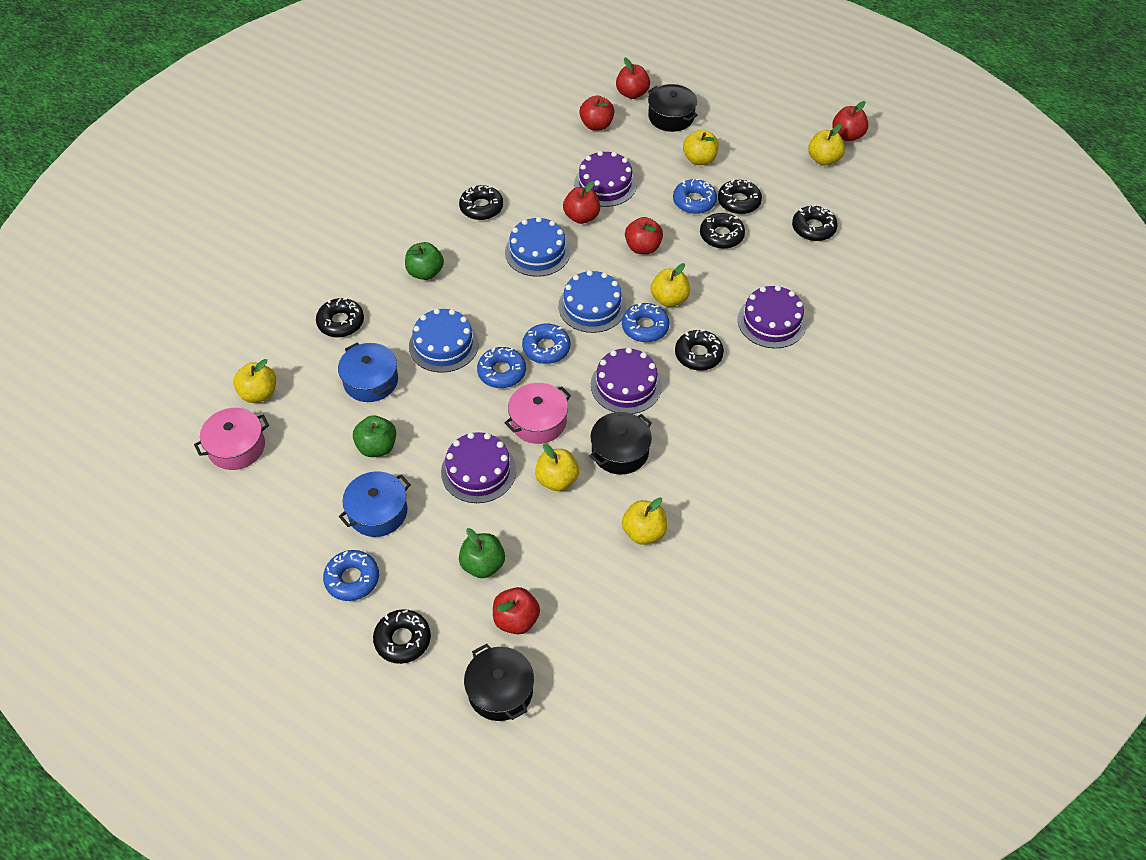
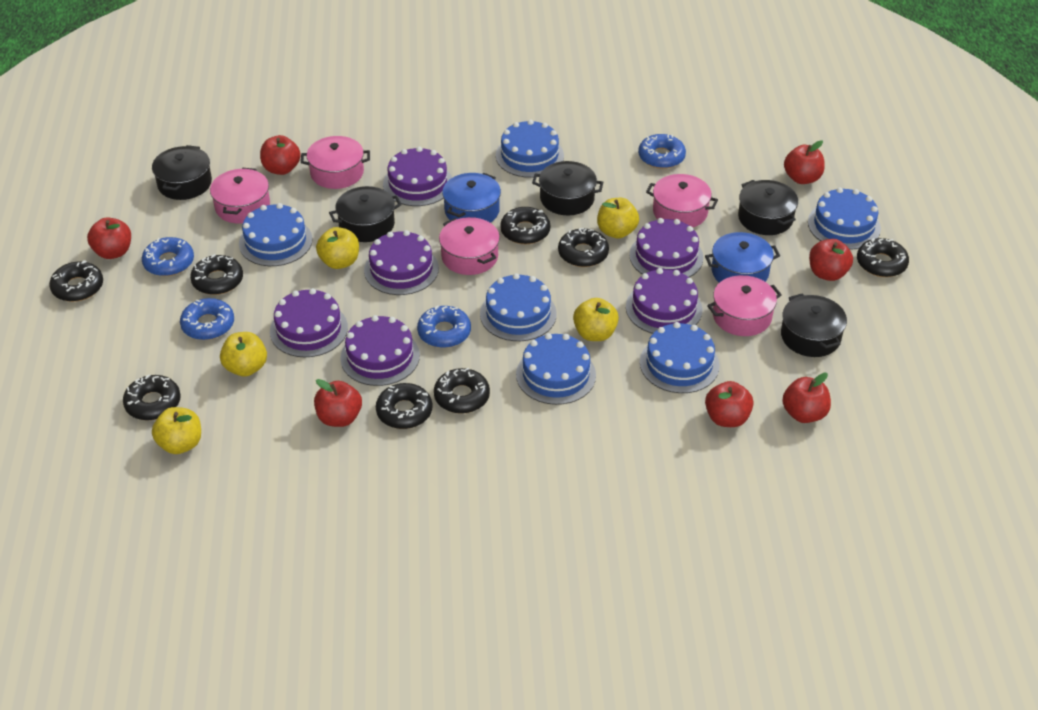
black donut: [316,298,364,337] [373,609,431,664] [459,185,503,220] [675,330,724,371] [700,213,745,249] [718,179,762,214] [792,205,838,241] = 7 -> [49,260,103,302] [123,375,181,420] [190,254,243,295] [376,383,433,429] [434,368,490,414] [500,207,550,244] [558,228,609,267] [857,238,909,277] = 8
black pot: [464,644,534,721] [589,412,652,475] [648,84,698,132] = 3 -> [152,145,212,200] [329,186,402,242] [532,161,603,215] [738,180,798,235] [781,293,847,357] = 5
blue cake: [409,308,479,373] [505,217,571,277] [558,270,626,333] = 3 -> [239,203,312,266] [480,273,557,341] [496,120,564,178] [516,333,596,405] [640,322,719,393] [808,187,881,250] = 6
blue donut: [323,550,379,601] [477,347,526,388] [522,324,570,364] [622,303,669,342] [673,179,717,214] = 5 -> [142,237,194,276] [180,298,234,340] [417,306,471,348] [638,134,686,169] = 4
green apple: [353,416,396,457] [405,242,444,280] [459,528,505,578] = 3 -> none = 0
pink pot: [194,408,269,470] [505,383,571,444] = 2 -> [210,168,270,224] [301,136,370,189] [439,217,500,275] [646,174,718,227] [707,275,782,336] = 5
purple cake: [441,432,516,503] [574,151,637,207] [591,347,662,414] [738,285,807,348] = 4 -> [270,288,348,357] [340,315,420,386] [364,230,439,295] [383,147,452,206] [626,268,702,334] [629,218,703,277] = 6
red apple: [493,587,540,635] [563,181,600,224] [579,95,614,131] [616,58,650,99] [625,217,663,254] [832,101,868,141] = 6 -> [87,217,131,259] [260,135,301,175] [314,379,362,427] [705,381,754,427] [782,372,831,423] [784,140,825,184] [809,239,853,281] = 7
yellow apple: [233,359,276,403] [535,443,579,491] [622,498,667,545] [651,263,690,307] [683,130,719,165] [808,124,845,166] = 6 -> [152,407,201,454] [220,332,267,377] [316,227,359,269] [573,298,619,341] [597,198,639,239] = 5

